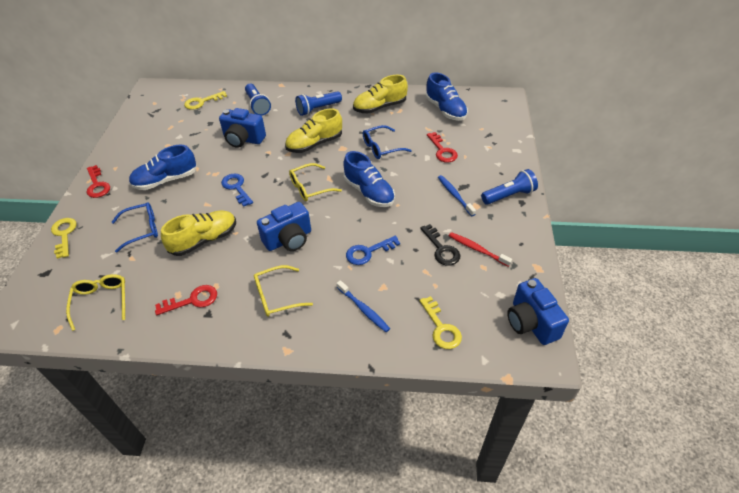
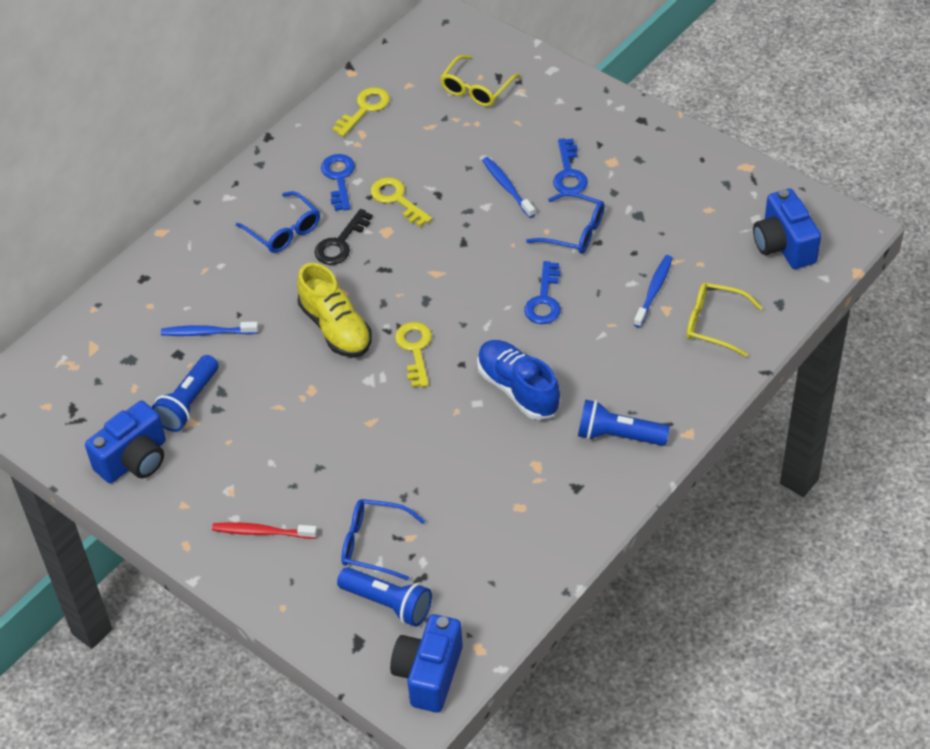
blue glasses: [112,203,158,253] [363,125,412,159] = 2 -> [236,191,320,253] [341,499,425,580] [526,192,604,254] = 3
blue key: [221,174,253,207] [346,236,400,265] = 2 -> [321,154,355,211] [524,261,561,324] [553,138,588,194] = 3
blue shoe: [129,145,197,190] [343,151,395,207] [425,72,468,121] = 3 -> [477,340,560,420] = 1
blue toothbrush: [337,280,390,332] [438,175,476,216] = 2 -> [161,322,259,336] [482,157,535,218] [634,255,673,328] = 3
red key: [87,165,110,198] [155,285,217,315] [427,132,458,163] = 3 -> none = 0
yellow glasses: [66,274,125,331] [254,265,313,317] [289,163,342,201] = 3 -> [440,55,520,107] [686,283,763,357] = 2
yellow shoe: [161,210,236,256] [285,108,342,153] [353,75,408,113] = 3 -> [297,263,372,357] = 1

